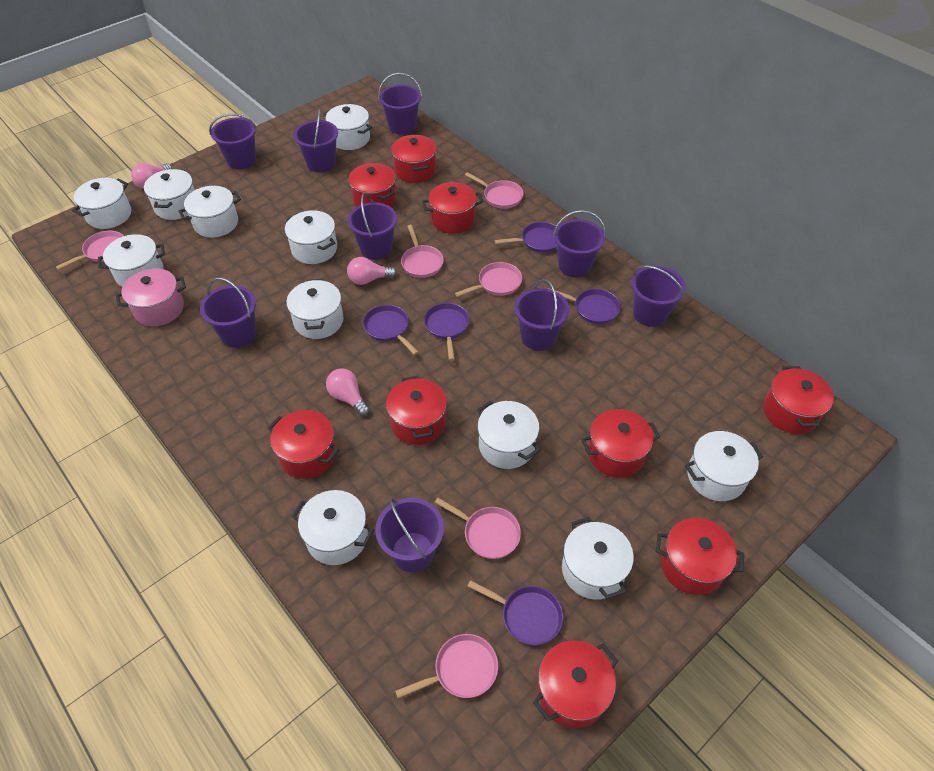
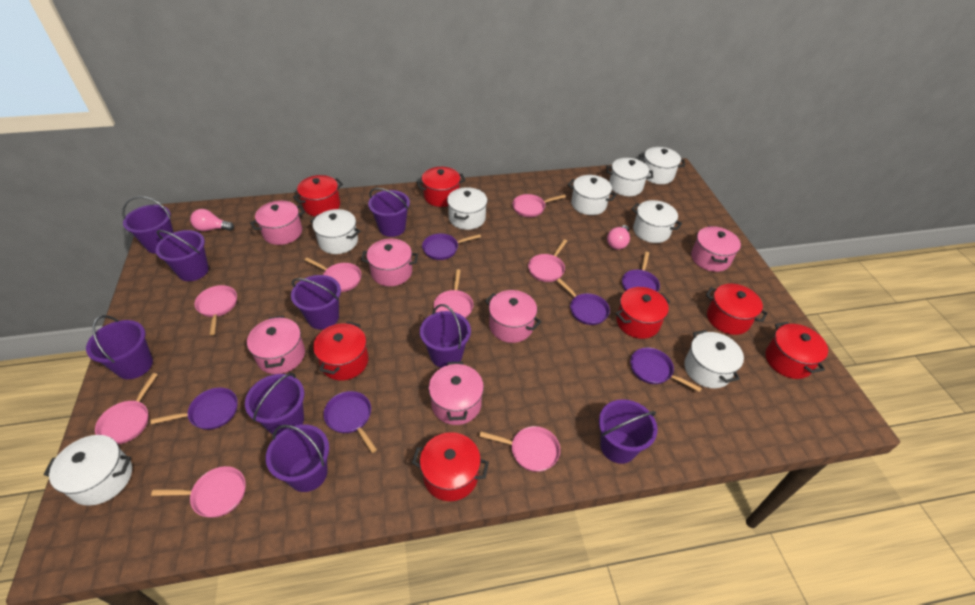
pink light bulb: [131,163,172,189] [326,368,370,416] [347,257,397,285] = 3 -> [190,209,234,231] [607,225,630,250] = 2
pink pan: [56,231,124,270] [395,634,498,698] [401,225,444,278] [435,498,521,559] [455,262,522,297] [465,172,524,209] = 6 -> [95,373,158,444] [151,466,246,518] [194,285,237,335] [305,257,361,292] [434,269,473,318] [479,426,560,472] [512,194,566,217] [528,239,567,282] = 8
pink pot: [116,268,186,326] = 1 -> [247,315,305,374] [250,201,305,245] [361,239,418,286] [428,361,484,425] [485,290,541,343] [691,226,741,272] = 6
purple pan: [363,305,418,355] [424,303,470,361] [467,580,563,645] [495,222,557,253] [547,288,621,324] = 5 -> [150,388,238,430] [324,391,377,453] [422,233,481,260] [556,278,610,325] [622,252,660,292] [630,348,702,392] = 6
red pot: [268,410,339,479] [348,163,396,207] [386,376,447,445] [391,135,437,183] [422,182,483,234] [533,641,618,728] [581,409,660,478] [656,518,744,595] [763,366,834,434] = 9 -> [293,175,343,216] [313,321,368,380] [412,432,489,501] [416,167,466,207] [615,287,670,339] [706,284,768,335] [765,322,828,379] = 7
white pot: [72,178,131,229] [98,234,165,287] [144,169,195,220] [179,186,241,238] [285,210,337,264] [286,279,344,339] [292,490,375,565] [324,104,372,150] [477,401,540,469] [562,517,634,600] [685,431,763,501] = 11 -> [43,435,132,506] [310,209,360,254] [447,187,487,230] [568,175,617,215] [606,158,653,196] [631,200,682,243] [639,147,685,184] [684,330,744,388] = 8

